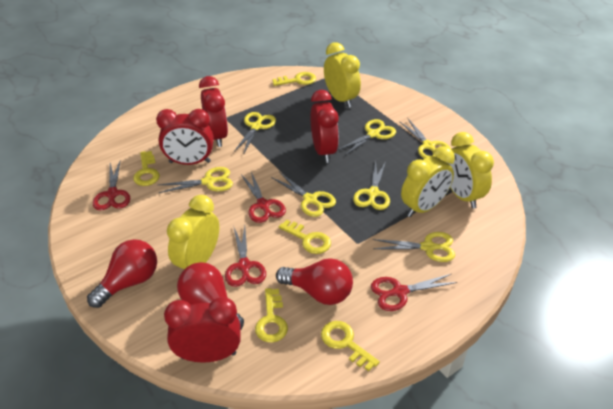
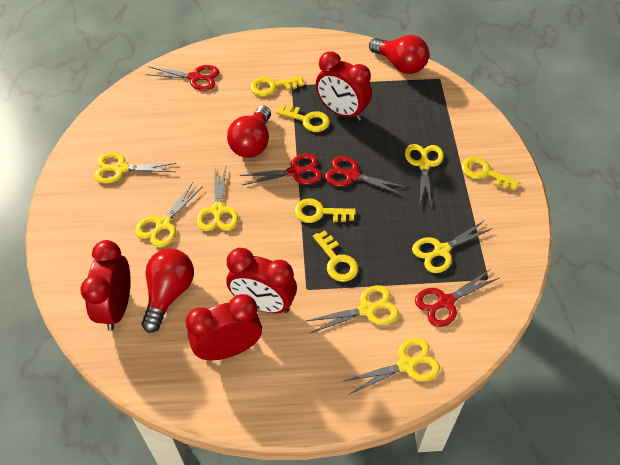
yellow clock: [167,195,219,269] [324,42,361,108] [401,146,455,217] [448,132,494,209] = 4 -> none = 0

